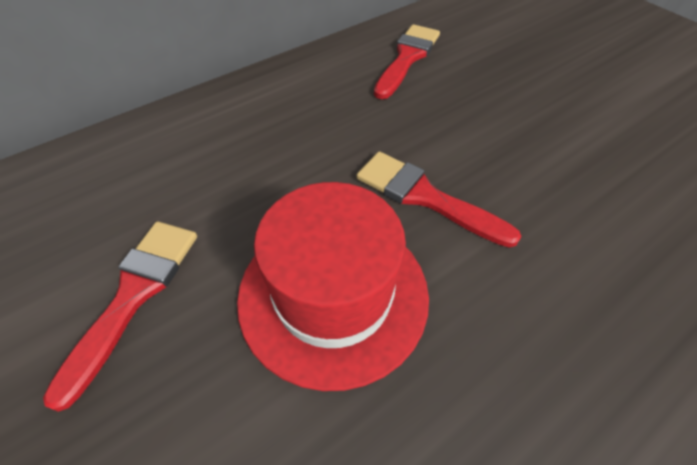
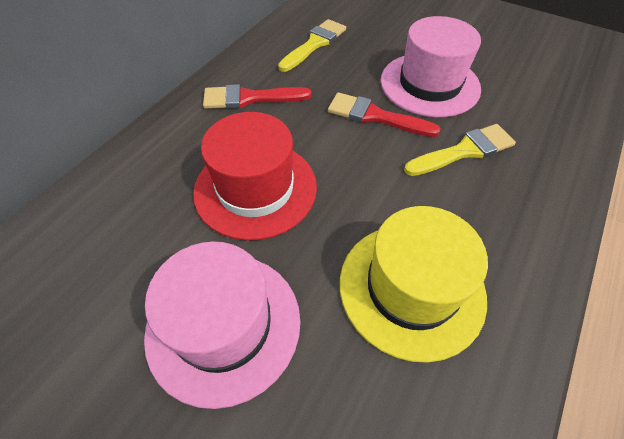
pink hat: none = 0 -> [144,241,300,409] [381,16,481,117] = 2
red brush: [43,221,197,412] [356,151,521,248] [374,24,440,99] = 3 -> [203,84,311,109] [328,92,441,137] = 2
yellow brush: none = 0 -> [278,19,346,72] [404,124,516,176] = 2
yellow hat: none = 0 -> [340,206,488,363] = 1

